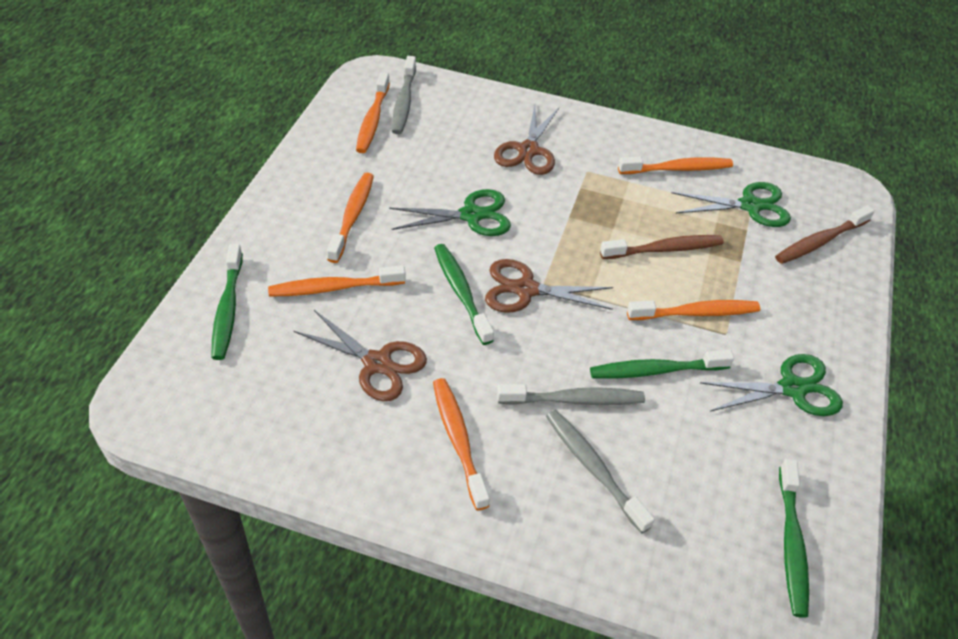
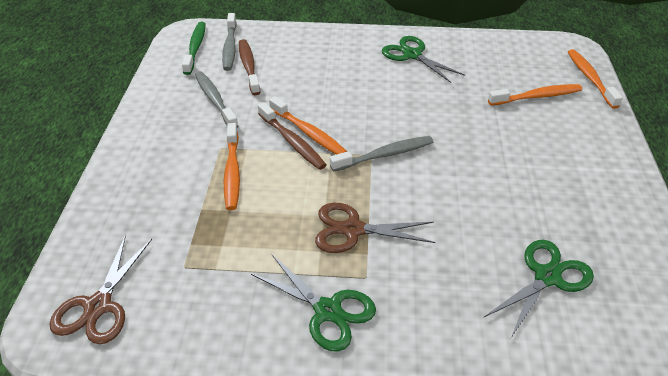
brown scissors: [294,310,427,401] [485,259,613,313] [494,105,559,175] = 3 -> [49,235,152,344] [315,203,435,253] = 2
green toothbrush: [212,244,243,360] [434,244,494,345] [590,350,734,379] [779,459,809,618] = 4 -> [182,22,206,75] = 1
orange toothbrush: [268,265,406,297] [327,173,374,263] [356,72,390,153] [433,378,490,510] [618,156,733,174] [627,300,760,320] = 6 -> [224,123,240,210] [269,96,347,155] [488,84,582,106] [568,49,623,109] = 4

